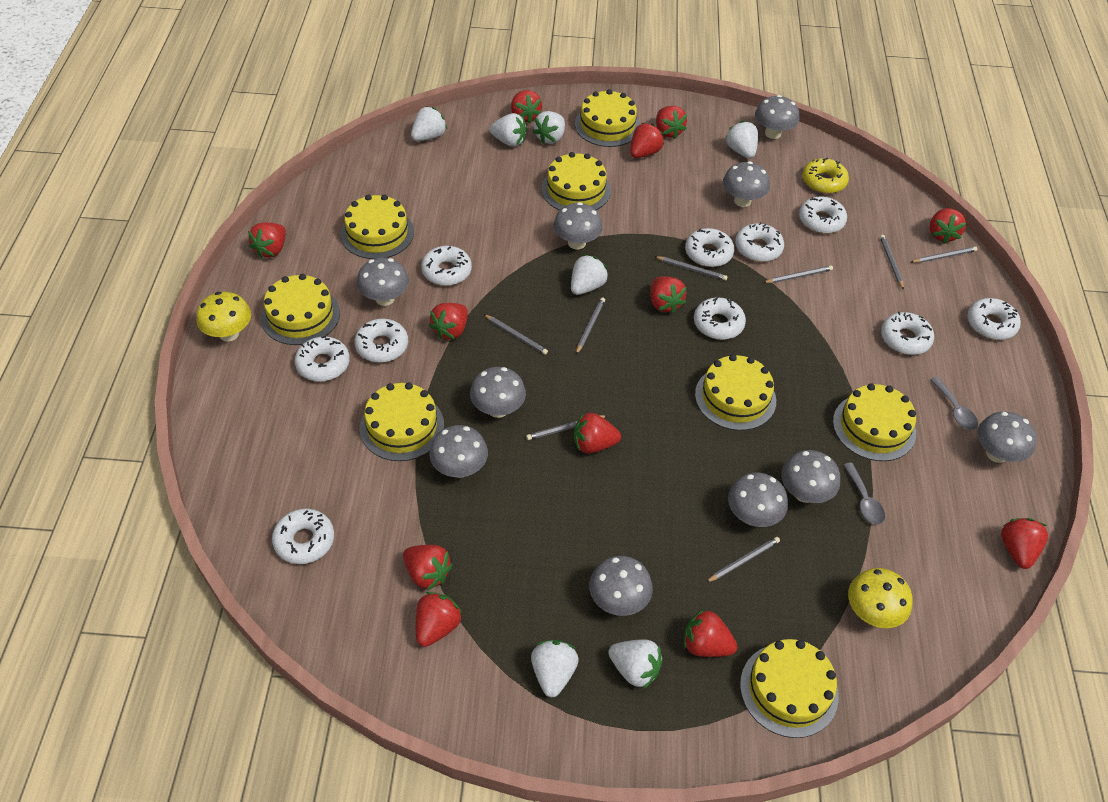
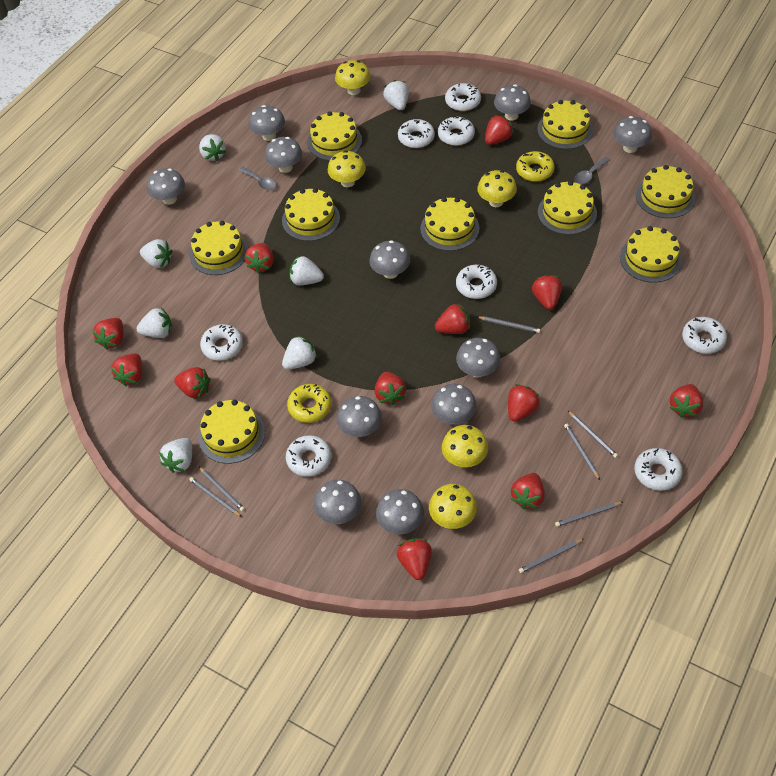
grey mushroom: [357,257,409,306] [429,425,488,478] [470,367,526,418] [554,202,603,249] [589,556,653,616] [723,161,770,207] [728,473,788,527] [755,95,799,139] [781,450,840,503] [977,412,1037,463] = 10 -> [147,168,185,205] [249,105,285,141] [265,137,302,173] [314,480,361,524] [337,396,382,437] [369,240,410,279] [376,489,424,534] [431,384,477,425] [456,338,500,378] [494,84,531,121] [613,116,652,153] = 11
grey pencil: [484,314,548,355] [526,415,608,440] [576,298,605,354] [654,256,728,280] [706,537,780,583] [763,266,833,283] [880,235,904,290] [910,246,977,263] = 8 -> [189,477,242,517] [199,467,245,512] [478,316,540,333] [519,539,584,573] [555,502,623,527] [564,424,600,480] [568,411,618,458] = 7
white donut: [272,509,334,564] [295,336,350,382] [355,319,408,363] [421,246,472,286] [685,228,734,267] [694,297,746,340] [735,222,784,262] [799,196,847,234] [881,312,934,355] [967,298,1021,340] = 10 -> [200,324,243,361] [286,435,331,477] [398,119,435,148] [438,116,475,146] [445,83,481,111] [456,265,497,299] [634,448,683,491] [682,317,727,354] = 8
yellow cake: [261,274,340,345] [341,194,414,259] [360,382,444,461] [541,152,611,210] [575,89,640,147] [695,354,776,431] [740,639,839,738] [833,383,916,461] = 8 -> [189,221,248,275] [198,400,265,464] [282,188,340,241] [307,111,362,161] [420,197,479,251] [537,100,593,149] [538,181,597,235] [620,226,682,283] [636,165,695,218] = 9
yellow donut: [802,157,849,194] = 1 -> [287,384,331,423] [516,151,555,182] = 2
yellow mushroom: [196,292,251,341] [848,568,913,628] = 2 -> [328,150,366,187] [335,60,371,95] [429,484,477,529] [442,425,488,467] [477,170,517,207] = 5

